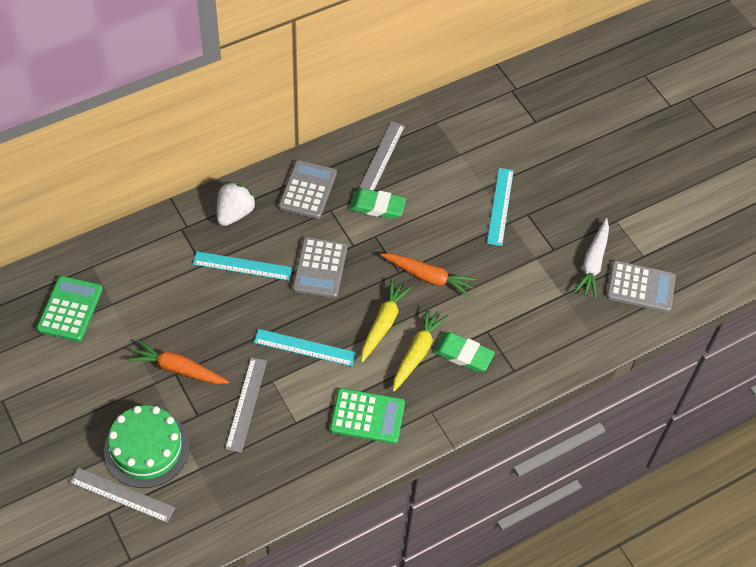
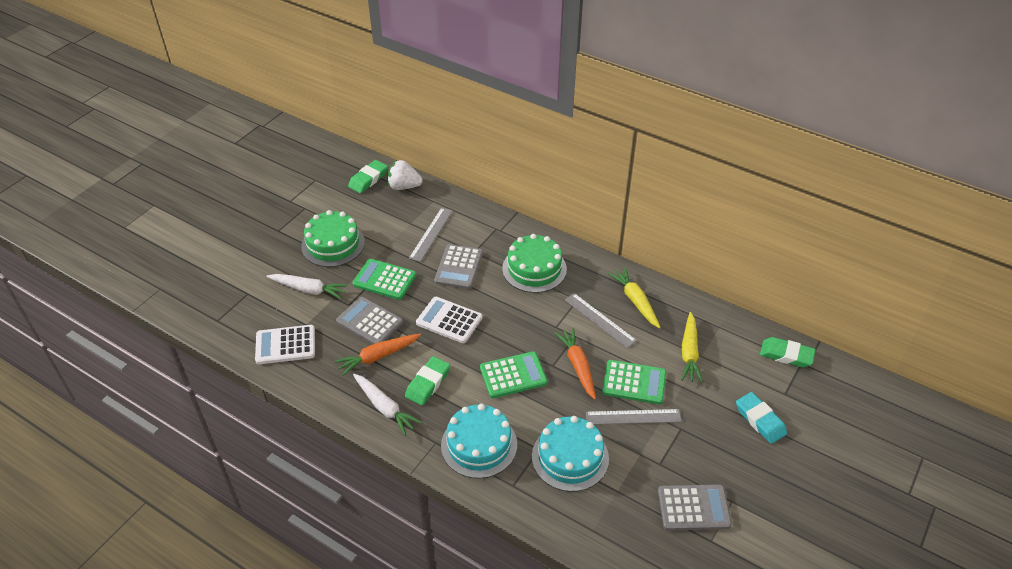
green cake: [104,405,190,488] = 1 -> [301,210,365,267] [502,234,567,293] = 2
green calculator: [37,276,103,341] [330,388,405,444] = 2 -> [352,259,416,300] [480,351,547,398] [602,360,666,404] = 3
green eraser: [349,188,406,219] [433,332,495,372] = 2 -> [348,160,388,193] [405,356,450,405] [760,337,816,368] = 3
turquoise cake: none = 0 -> [441,404,517,479] [532,416,609,492] = 2
turquoise eraser: none = 0 -> [736,392,787,444] = 1
turquoise ruler: [193,251,292,281] [254,329,356,366] [487,168,514,246] = 3 -> none = 0
white calculator: none = 0 -> [255,325,315,364] [416,297,483,343] = 2
white carrot: [574,218,609,299] = 1 -> [266,274,348,299] [353,374,422,436] = 2

